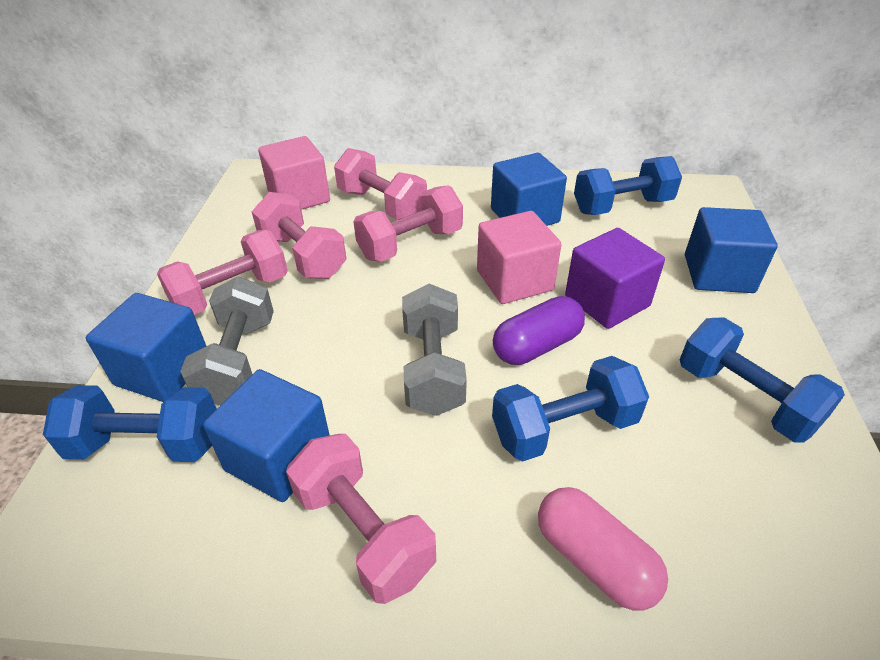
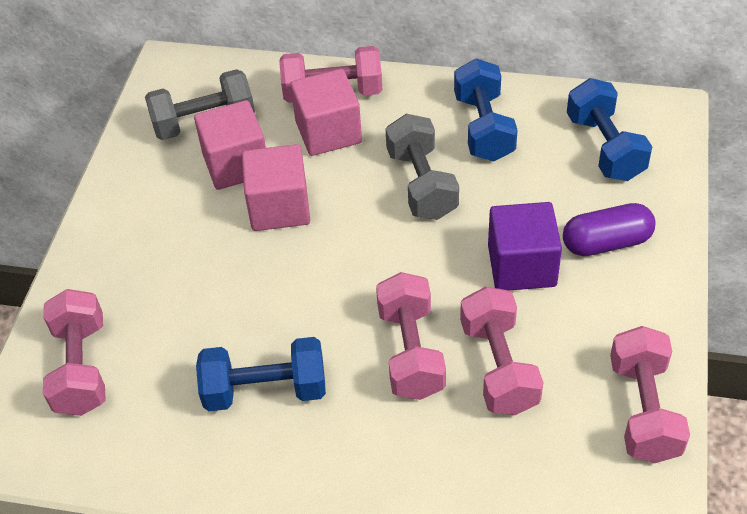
blue cube: [86,293,206,402] [203,369,330,502] [491,153,567,226] [685,207,778,293] = 4 -> none = 0
blue dumbbell: [43,385,217,462] [492,356,649,462] [574,156,682,215] [680,317,845,442] = 4 -> [196,337,326,411] [454,58,518,161] [567,78,652,181] = 3
pink capsule: [538,487,668,611] = 1 -> none = 0
pink cube: [258,136,330,210] [477,211,562,304] = 2 -> [194,100,266,190] [242,144,310,231] [290,69,362,156] = 3

